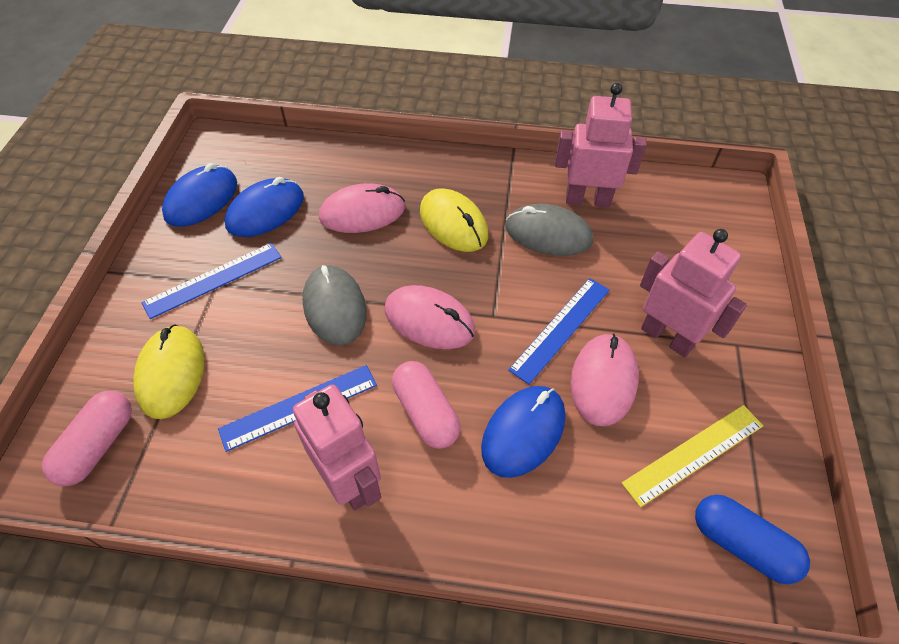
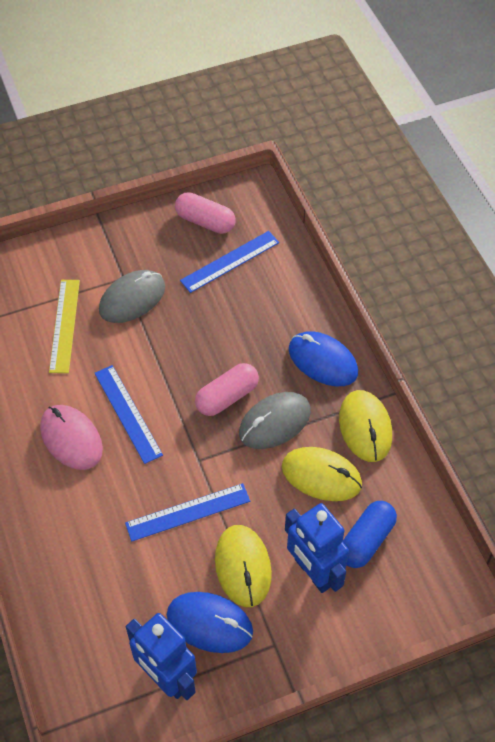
blue mouse: [162,163,237,227] [225,177,304,237] [481,386,565,478] = 3 -> [167,592,253,653] [289,331,358,386] = 2
blue robot: none = 0 -> [126,613,197,700] [285,503,349,593] = 2
pink mouse: [319,183,405,233] [385,285,475,349] [570,333,639,426] = 3 -> [40,405,103,470] = 1
pink robot: [293,384,381,511] [555,83,647,208] [640,229,747,357] = 3 -> none = 0
yellow mouse: [133,325,205,419] [420,188,488,252] = 2 -> [215,525,272,607] [282,447,362,501] [339,390,392,462] = 3

